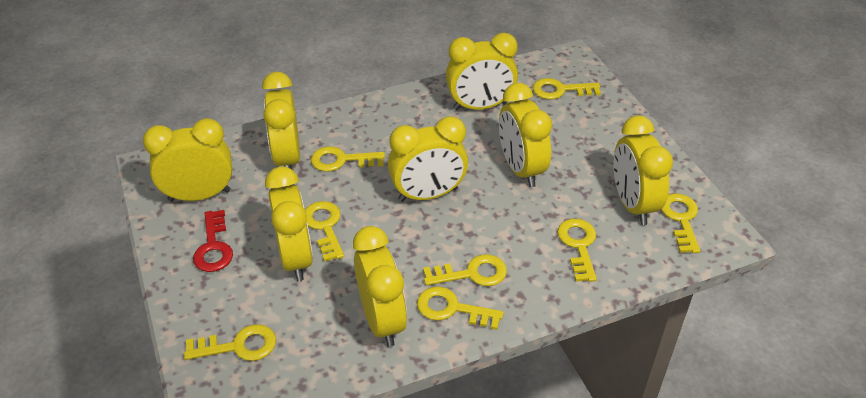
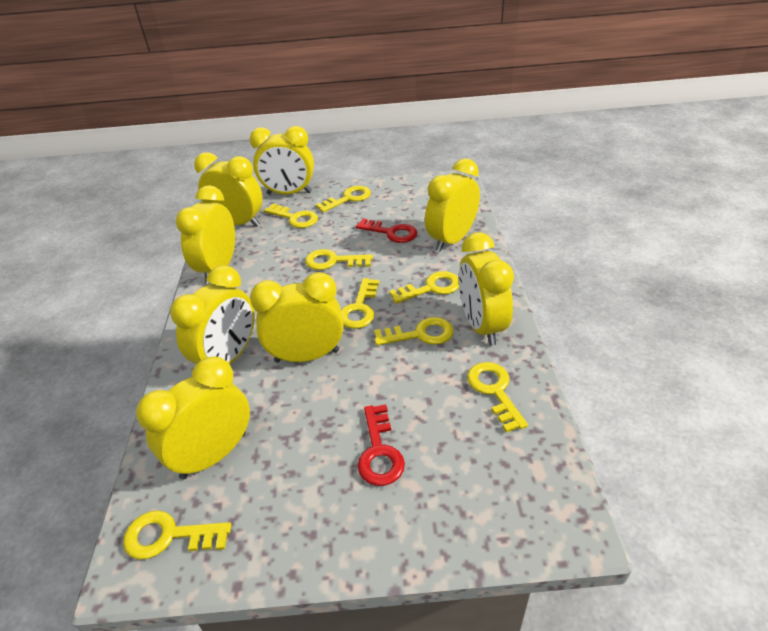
red key: [193,210,233,272] = 1 -> [356,218,418,243] [357,404,405,486] = 2

